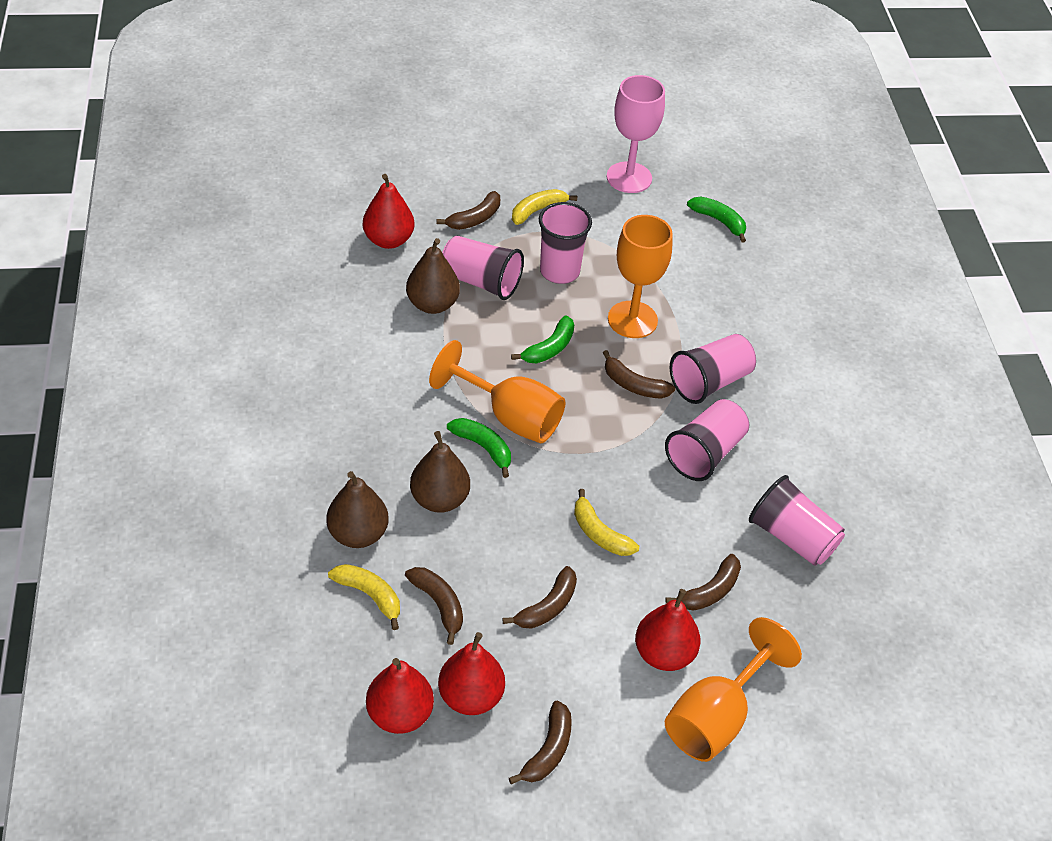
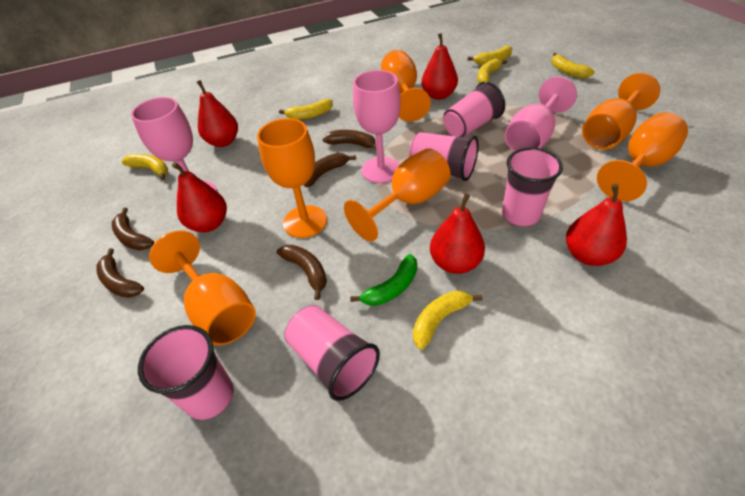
brown banana: [405,567,463,645] [437,191,500,230] [502,566,577,629] [509,700,572,784] [603,350,675,399] [665,554,741,611] = 6 -> [96,248,144,298] [112,208,154,250] [276,245,327,300] [304,153,356,187] [323,130,376,149] = 5
brown pear: [326,471,389,548] [406,238,460,314] [410,431,470,513] = 3 -> none = 0
green banana: [447,418,511,478] [511,315,574,363] [687,197,746,242] = 3 -> [350,254,417,306] = 1
orange goblet: [429,340,565,443] [608,215,673,338] [665,617,802,762] = 3 -> [149,231,256,345] [257,118,327,238] [344,148,451,241] [381,50,431,122] [582,73,660,150] [597,112,688,201] = 6
pink goblet: [607,75,665,193] = 1 -> [131,97,217,202] [353,70,401,183] [505,77,577,152] = 3
red pear: [363,174,415,249] [366,658,434,734] [438,632,505,715] [635,589,701,671] = 4 -> [172,162,227,232] [197,80,238,147] [422,33,458,100] [430,193,485,274] [566,184,627,266] = 5
yellow banana: [328,564,400,630] [512,189,577,225] [574,489,639,556] = 3 -> [122,154,168,180] [279,99,333,120] [413,291,483,350] [468,45,512,65] [478,59,507,83] [552,53,595,78] = 6

